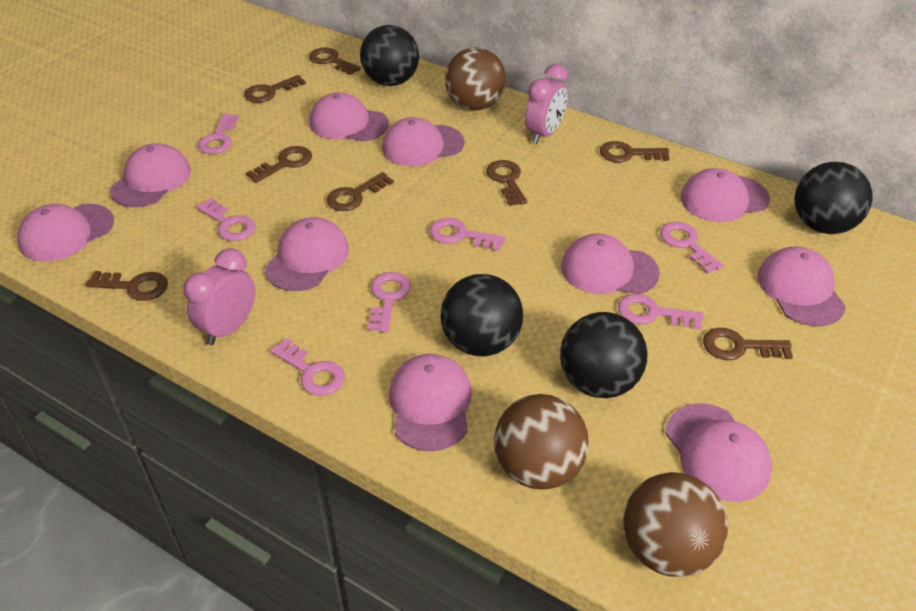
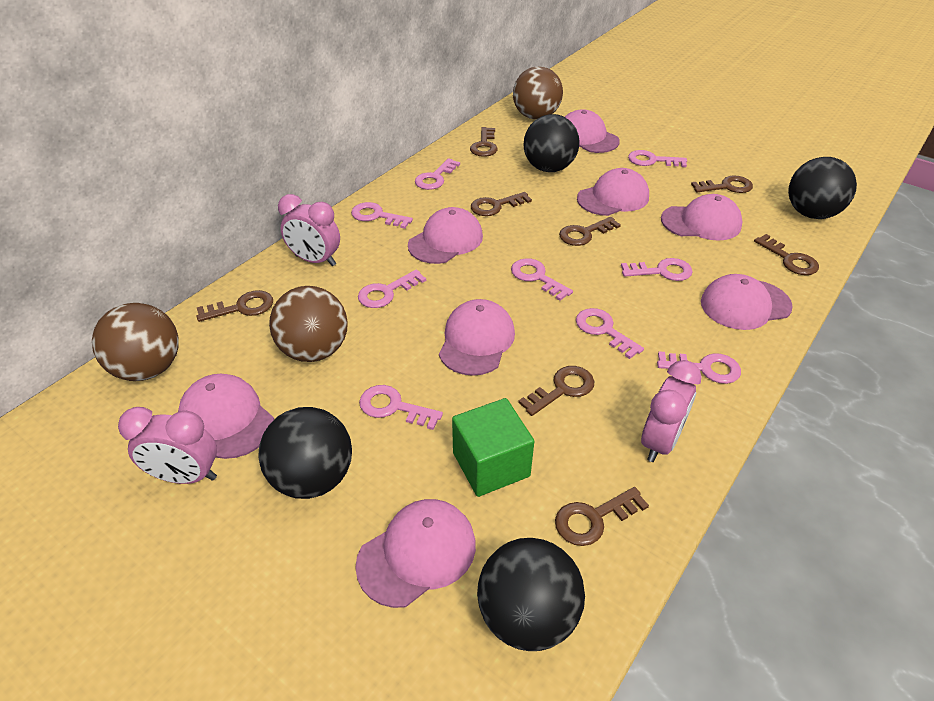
green cube: none = 0 -> [452,398,534,497] = 1
pink cap: [18,204,114,262] [110,143,191,207] [265,217,349,291] [309,92,389,142] [382,117,464,166] [389,354,472,451] [561,233,660,294] [666,403,772,502] [680,168,770,222] [758,247,846,326] = 10 -> [178,374,274,459] [355,499,476,608] [408,207,483,264] [439,299,515,376] [565,109,620,153] [577,168,649,216] [661,194,743,241] [701,274,793,330] = 8
pink clock: [183,248,255,345] [525,64,568,144] = 2 -> [118,407,217,484] [278,194,340,266] [641,360,702,462] = 3
pink key: [196,198,256,241] [198,114,239,154] [270,338,345,396] [367,272,411,333] [429,218,505,251] [618,294,703,330] [660,222,724,274] = 7 -> [351,202,413,229] [358,270,426,308] [359,385,443,430] [415,158,460,190] [511,258,573,301] [576,308,644,359] [621,258,693,281] [628,150,687,167] [657,351,741,384] = 9

